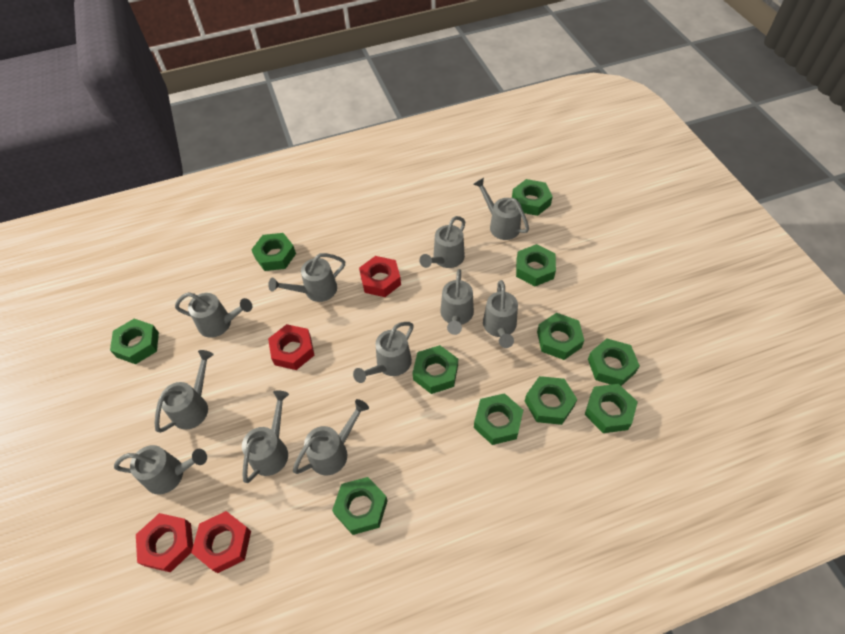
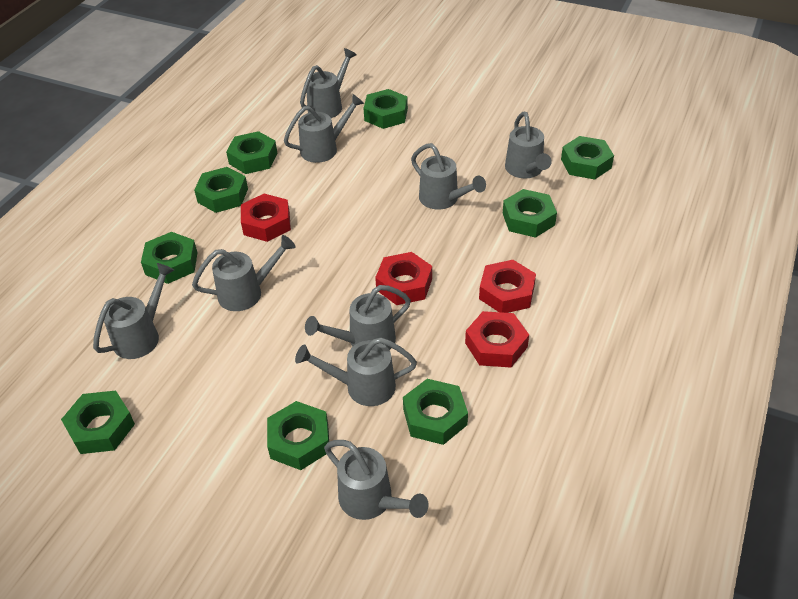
green nut: [110,318,159,364] [251,233,296,271] [332,477,388,535] [413,345,458,394] [474,393,523,445] [512,179,553,216] [516,244,556,286] [525,376,577,425] [537,313,584,360] [585,384,638,433] [588,339,640,386] = 11 -> [61,390,135,454] [141,232,198,284] [194,167,248,213] [226,131,277,174] [267,401,329,470] [363,89,408,129] [403,379,468,445] [503,189,557,238] [561,136,614,179] = 9
grey watering can: [114,445,207,495] [154,350,214,433] [175,292,252,338] [242,390,289,483] [268,253,345,302] [293,399,369,475] [353,322,414,383] [420,216,465,268] [441,269,474,335] [473,178,529,240] [483,280,518,348] = 11 -> [93,263,174,359] [192,235,296,311] [284,94,364,163] [295,337,417,406] [300,48,357,118] [305,285,411,350] [324,440,428,520] [411,143,486,210] [505,112,551,178] = 9

